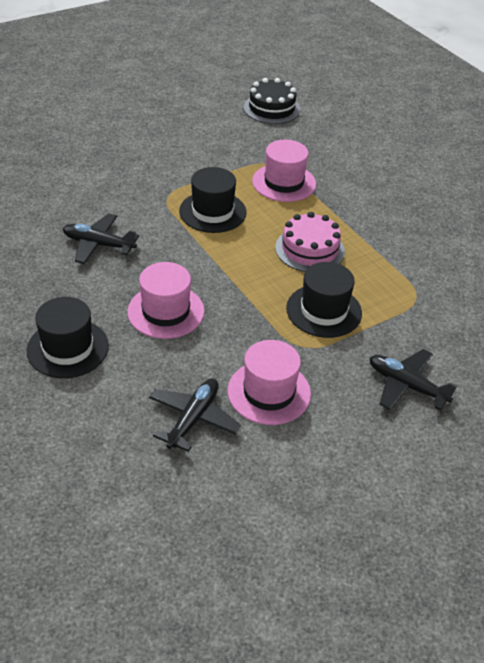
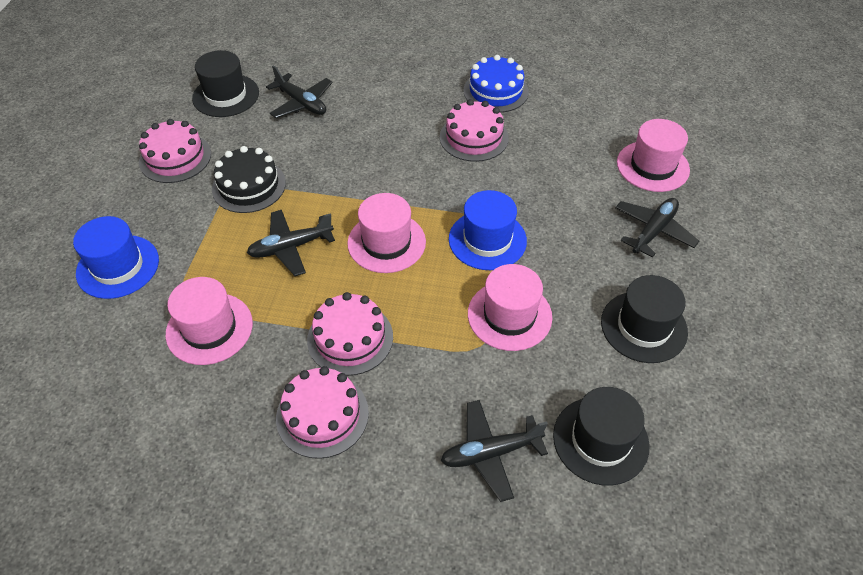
black plane: [62,213,139,264] [149,379,241,452] [370,349,457,410] = 3 -> [247,210,335,276] [266,65,333,118] [441,400,548,502] [615,198,699,258] = 4
blue cake: none = 0 -> [463,55,529,113] = 1
blue hat: none = 0 -> [73,216,159,299] [449,190,527,270] = 2
pink cake: [275,212,345,272] = 1 -> [139,119,211,183] [276,366,369,459] [307,292,393,376] [440,99,509,162] = 4
pink hat: [127,262,205,339] [227,340,311,425] [252,140,316,202] = 3 -> [165,277,253,365] [347,193,426,273] [468,264,552,351] [617,119,690,192] = 4

